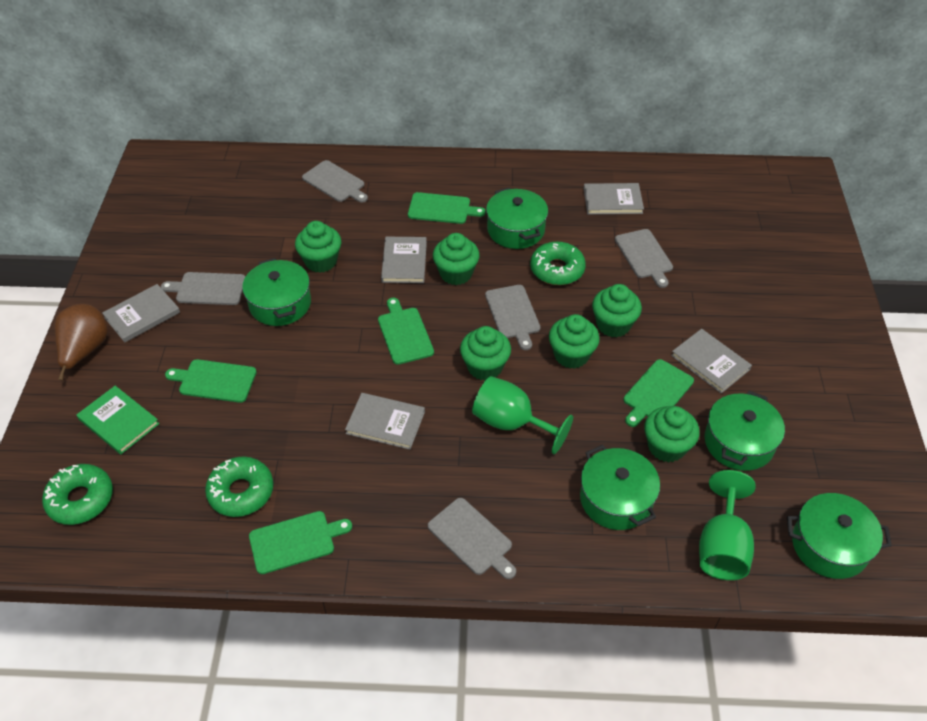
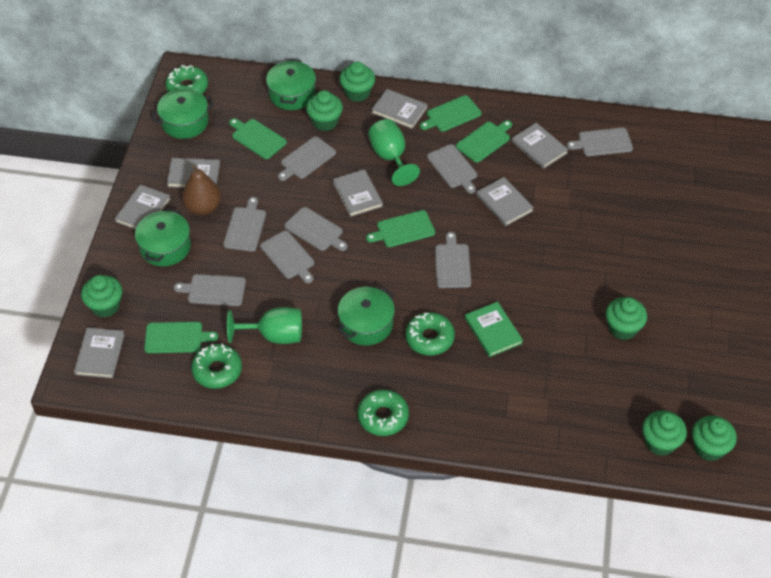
green donut: [42,464,113,525] [205,457,273,517] [530,242,586,285] = 3 -> [165,65,208,94] [191,344,242,389] [358,389,409,436] [405,312,455,356] = 4
green pot: [242,258,311,326] [486,187,548,249] [580,445,660,530] [705,391,785,471] [787,493,892,579] = 5 -> [135,208,191,266] [151,88,214,139] [266,59,316,110] [338,287,395,345] = 4
grey book: [102,284,180,342] [345,393,425,450] [381,237,427,283] [584,183,644,215] [671,329,752,393] = 5 -> [74,328,125,378] [115,184,171,230] [167,158,220,188] [333,169,383,217] [371,89,428,129] [476,177,534,226] [511,123,569,169] = 7
grey cutting board: [161,272,245,305] [302,160,368,203] [428,498,516,579] [485,285,540,350] [615,229,673,288] = 5 -> [174,274,246,306] [223,197,266,252] [260,231,314,283] [278,137,336,181] [284,207,348,251] [427,144,477,194] [435,232,471,288] [566,128,633,156] = 8

